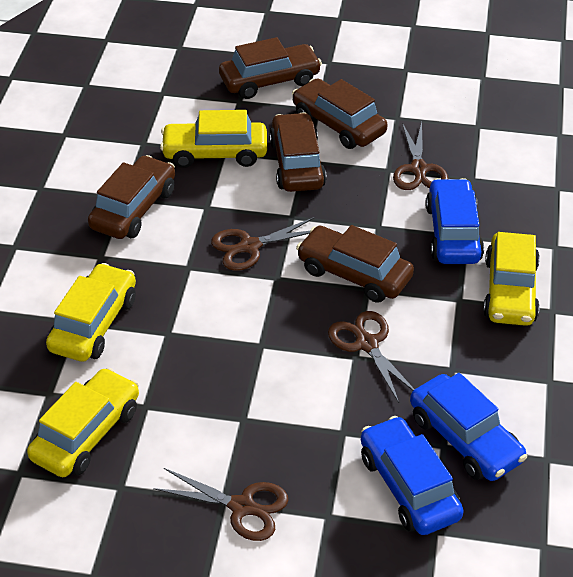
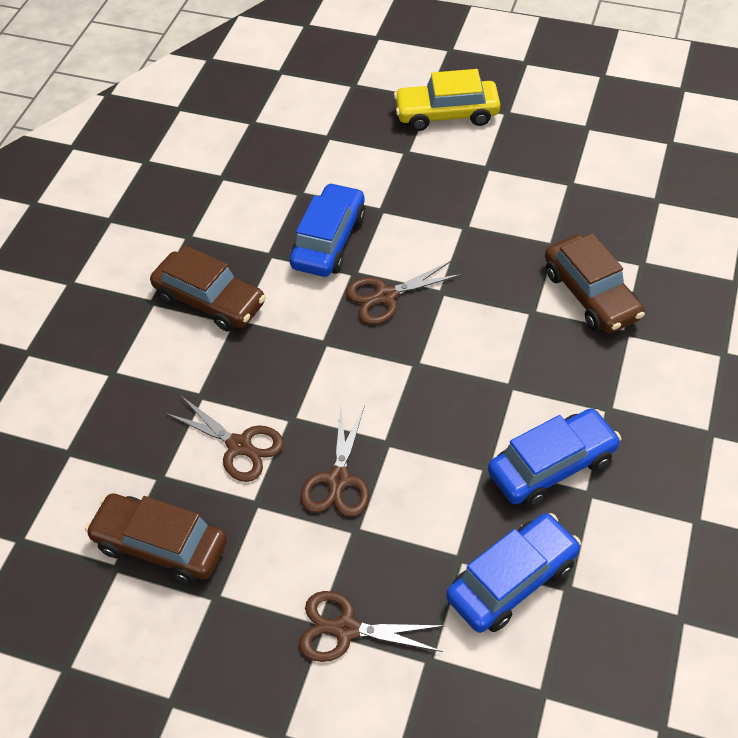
brown car: [88,155,175,239] [219,37,322,99] [269,112,327,192] [292,78,388,149] [296,225,414,303] = 5 -> [85,494,227,584] [150,245,266,332] [545,233,645,333] = 3
yellow car: [27,368,139,477] [46,263,136,362] [160,110,267,168] [483,232,540,326] = 4 -> [394,69,500,131] = 1

